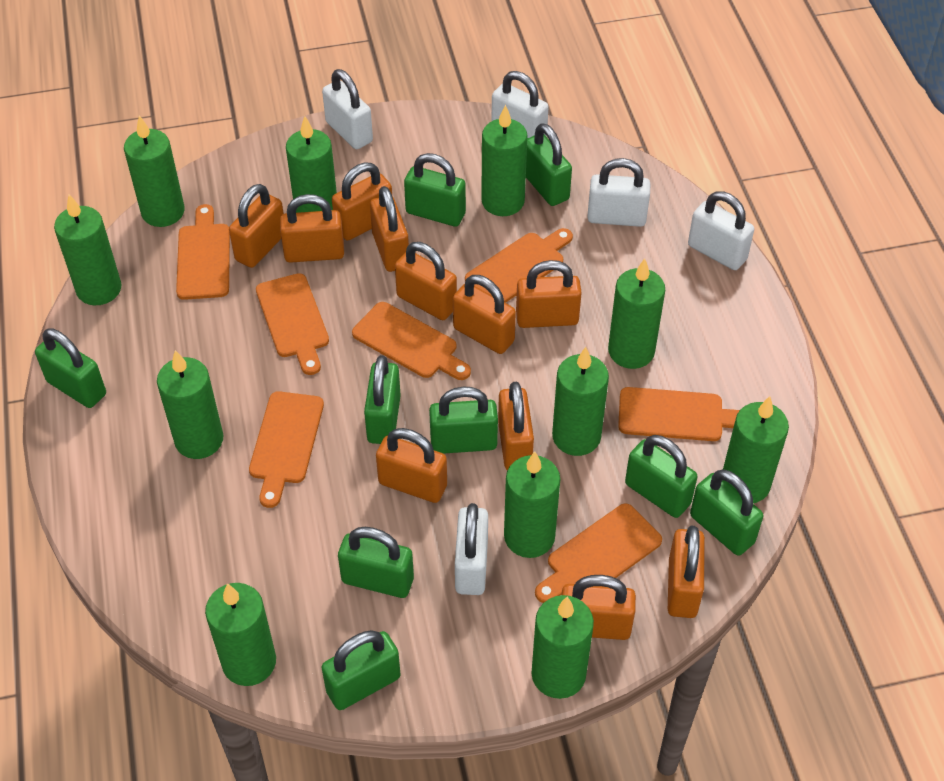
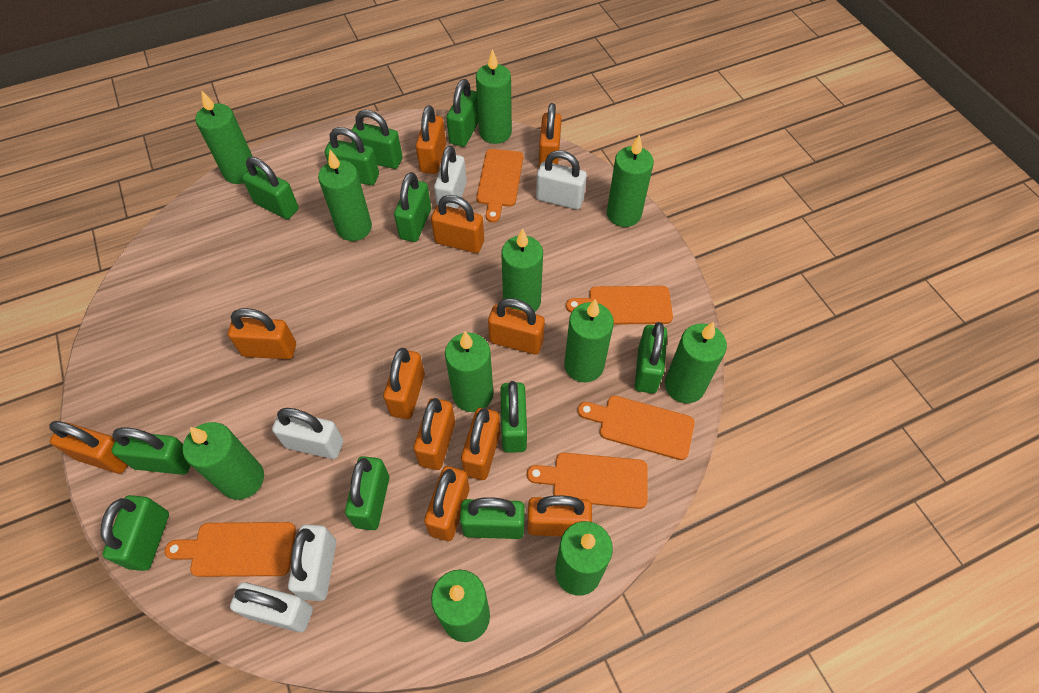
green padlock: [35,328,106,408] [321,630,401,710] [338,527,414,598] [364,355,401,444] [404,153,466,227] [429,387,498,454] [526,123,572,206] [625,435,698,518] [690,470,763,556] = 9 -> [101,495,169,571] [112,427,191,475] [242,157,299,219] [325,127,379,185] [345,456,389,530] [351,110,402,169] [394,172,431,242] [446,79,479,147] [460,497,525,539] [500,381,527,453] [635,322,667,393] = 11
orange cutting board: [176,204,230,300] [249,391,324,508] [256,273,329,375] [352,302,471,380] [465,228,573,303] [535,503,662,603] [618,387,740,441] = 7 -> [164,522,296,577] [476,149,523,223] [527,453,648,509] [566,286,673,325] [578,396,694,460] = 5

